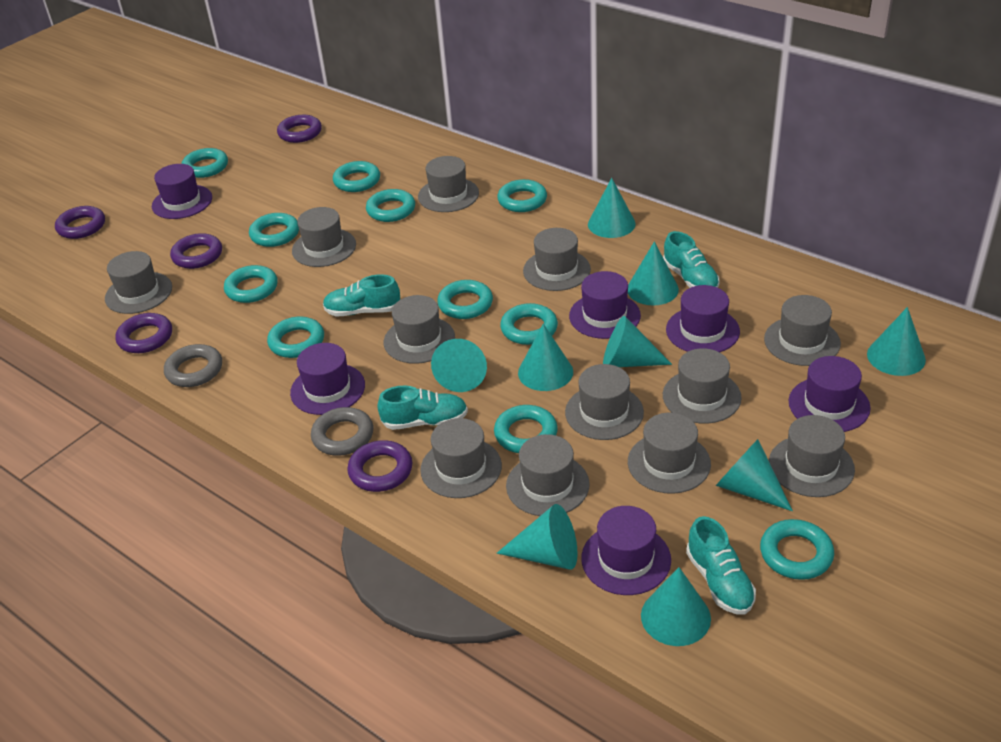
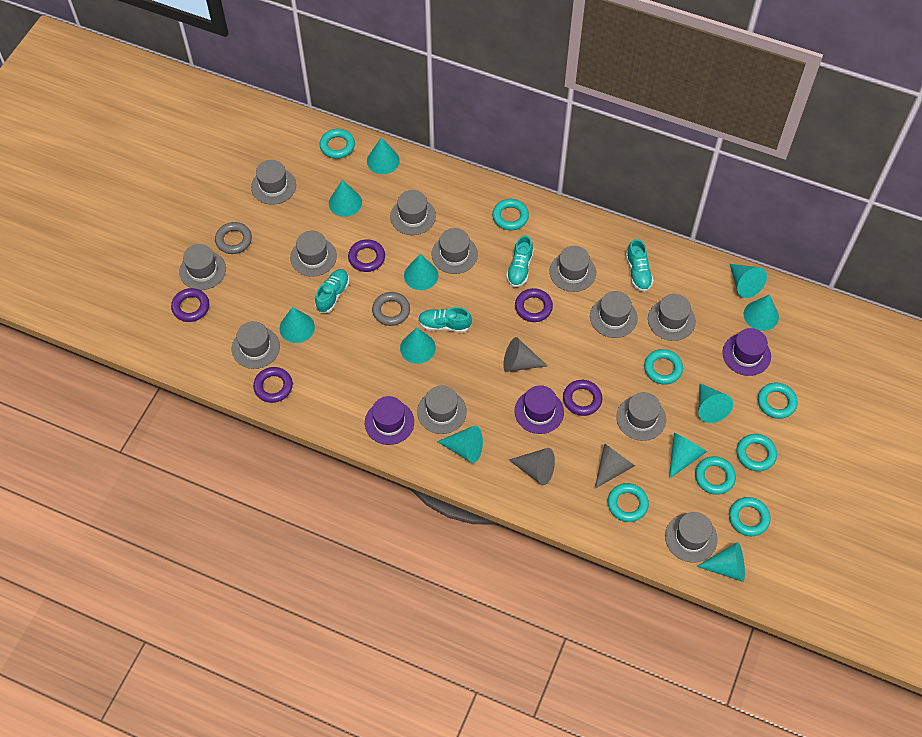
grey cone: none = 0 -> [503,337,548,372] [509,448,555,485] [594,444,635,489] = 3
purple hat: [152,164,212,219] [290,343,365,415] [569,271,641,339] [581,506,671,595] [666,285,740,352] [788,356,871,432] = 6 -> [365,396,414,445] [514,385,564,434] [722,328,771,376] = 3
turquoise cone: [431,339,487,392] [497,504,578,570] [518,324,573,391] [588,178,636,238] [603,316,672,367] [628,241,679,305] [641,567,711,646] [716,439,793,511] [867,307,926,376] = 9 -> [279,307,315,343] [329,180,362,217] [367,137,400,174] [400,328,436,364] [404,254,439,290] [437,426,483,463] [669,433,707,479] [696,542,745,582] [698,383,733,423] [730,264,767,298] [744,294,779,331] = 11
turquoise ring: [182,148,228,178] [224,265,278,303] [249,213,299,247] [267,317,324,358] [333,161,380,192] [366,189,415,222] [437,280,493,319] [494,405,558,453] [497,179,547,212] [500,303,558,345] [760,519,834,580] = 11 -> [320,129,355,159] [492,199,529,230] [607,483,649,522] [644,349,683,384] [695,456,736,495] [729,497,771,536] [736,434,777,471] [758,382,797,419] = 8

